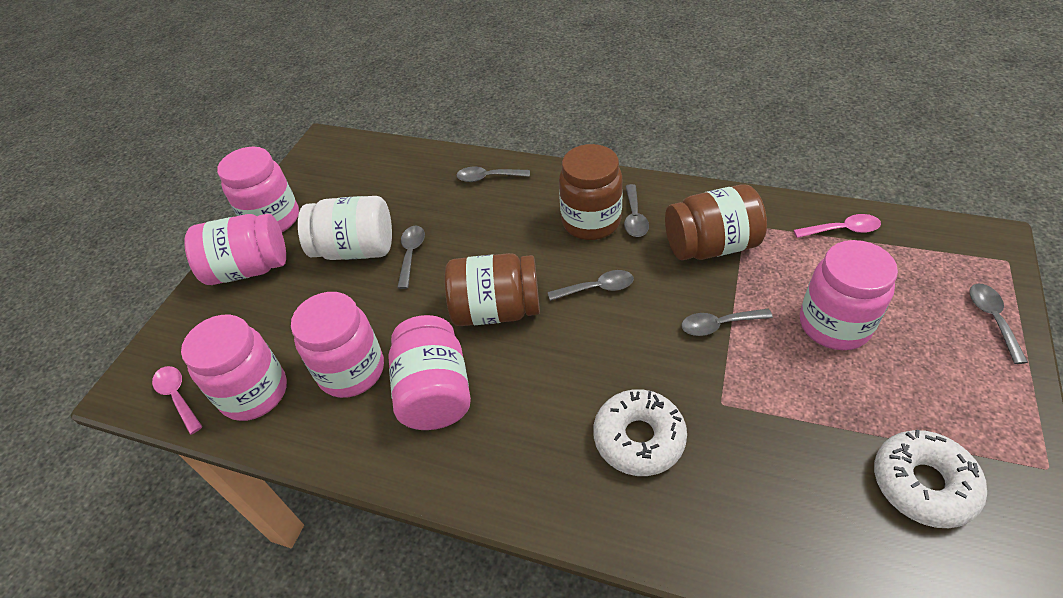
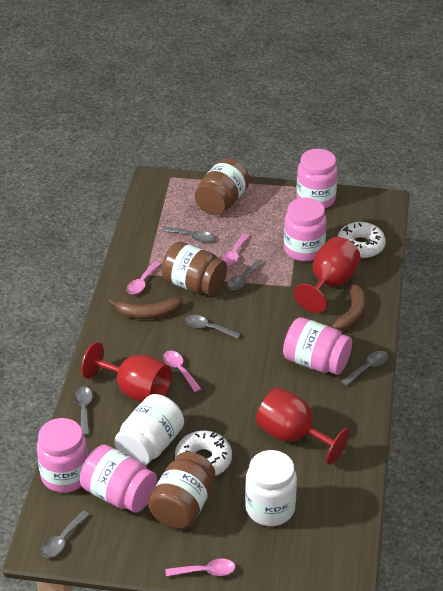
brown banana: none = 0 -> [108,297,183,319] [329,284,366,331] = 2
pink jar: [181,314,287,421] [184,214,286,285] [217,147,299,232] [291,292,384,398] [389,315,471,430] [800,240,898,350] = 6 -> [37,418,88,493] [80,445,157,513] [283,317,352,375] [284,198,327,261] [296,149,338,209] = 5
pink spoon: [152,366,202,435] [794,214,881,238] = 2 -> [127,261,161,295] [163,351,201,392] [166,558,236,577] [221,233,249,266] = 4
red goblet: none = 0 -> [81,342,172,402] [256,387,350,465] [294,237,361,313] = 3
white jar: [298,196,392,260] = 1 -> [114,394,184,465] [245,450,297,526] = 2

